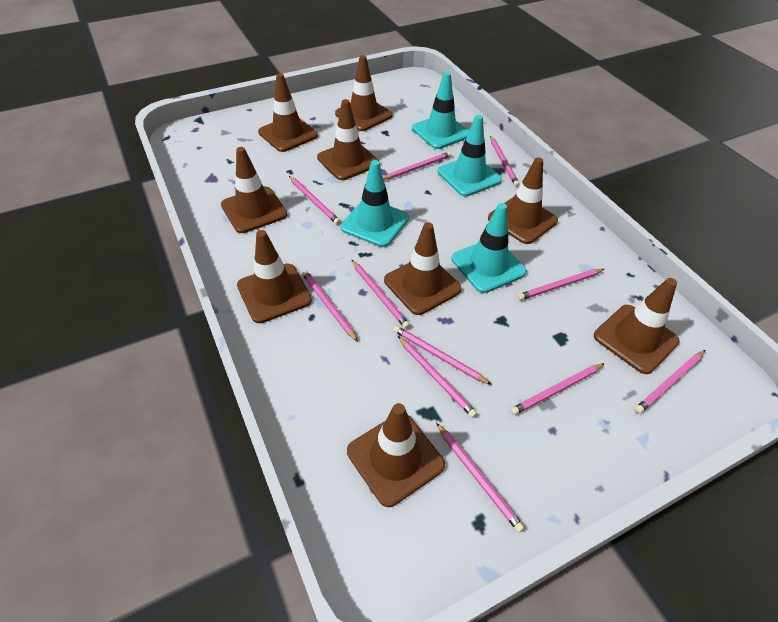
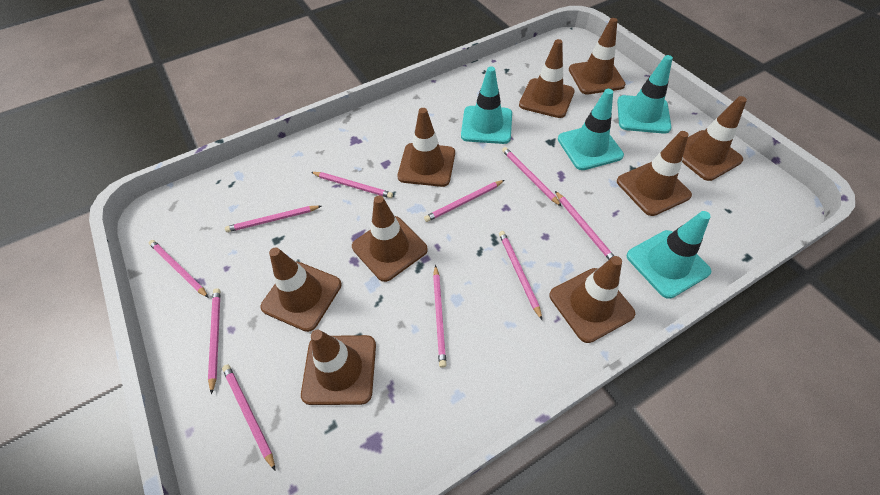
pink pencil: [289,176,340,225] [302,270,358,342] [352,260,410,329] [383,152,452,180] [393,326,492,385] [398,336,477,418] [436,423,524,533] [490,136,520,187] [510,363,605,415] [518,269,604,300] [635,350,705,414] = 11 -> [149,240,209,298] [208,288,220,395] [222,364,276,471] [225,206,321,232] [311,172,393,198] [424,180,505,222] [433,265,447,368] [499,231,542,320] [502,147,562,207] [555,191,614,260] = 10

